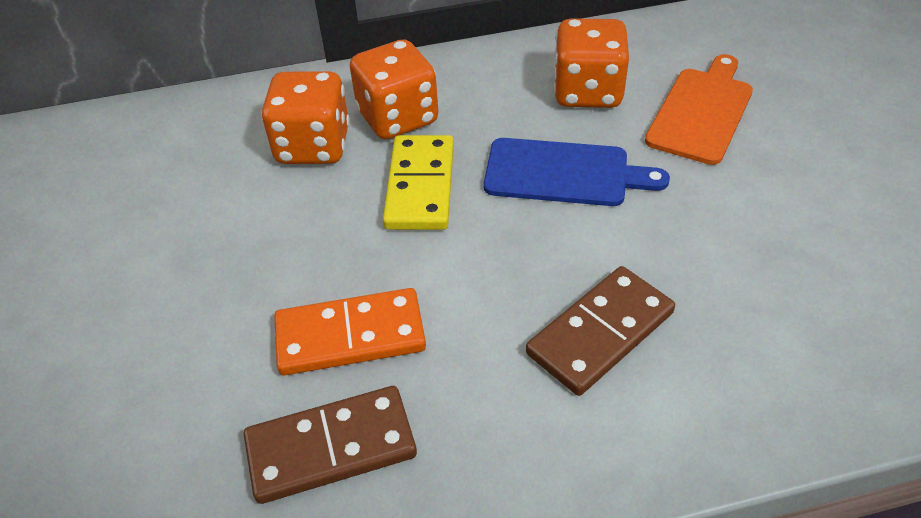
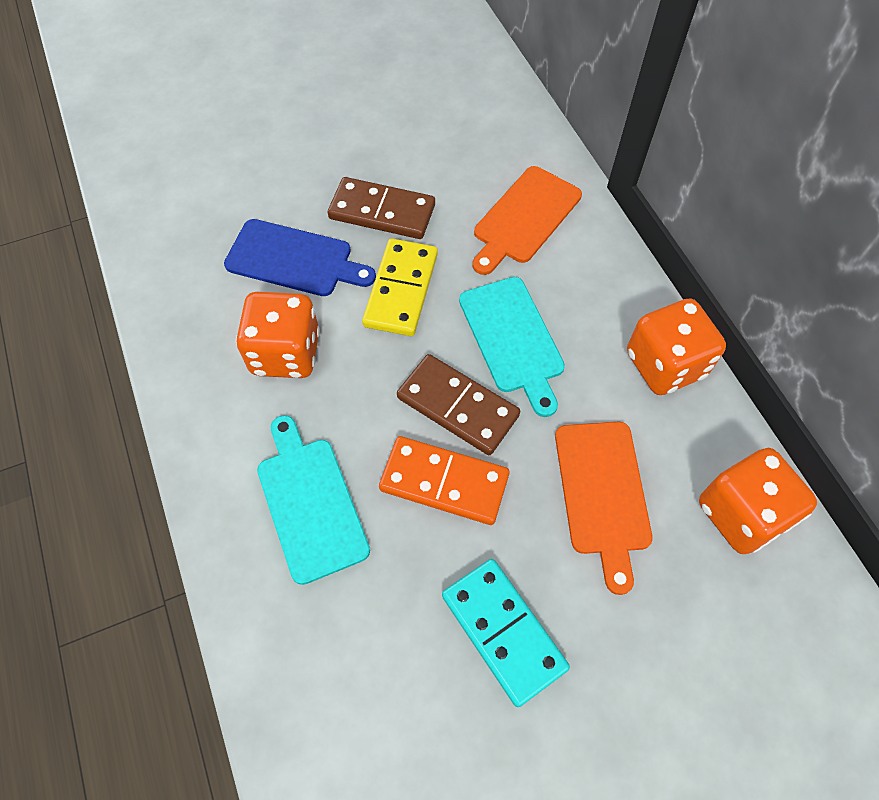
orange cutting board: [645,54,753,165] = 1 -> [473,166,582,275] [555,422,653,595] = 2
turquoise cutting board: none = 0 -> [257,415,370,585] [459,277,565,417] = 2
turquoise domino: none = 0 -> [442,559,570,707] = 1

